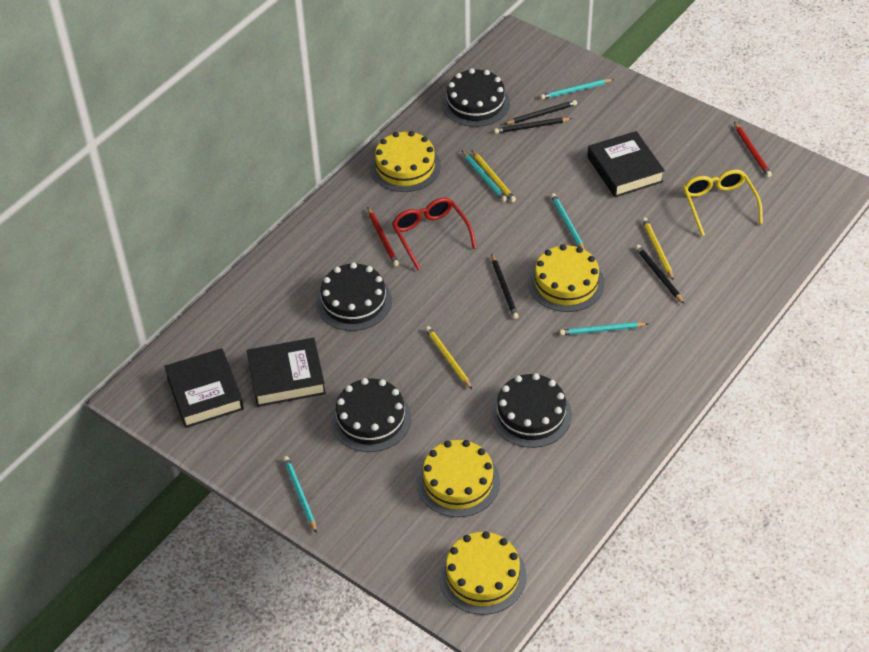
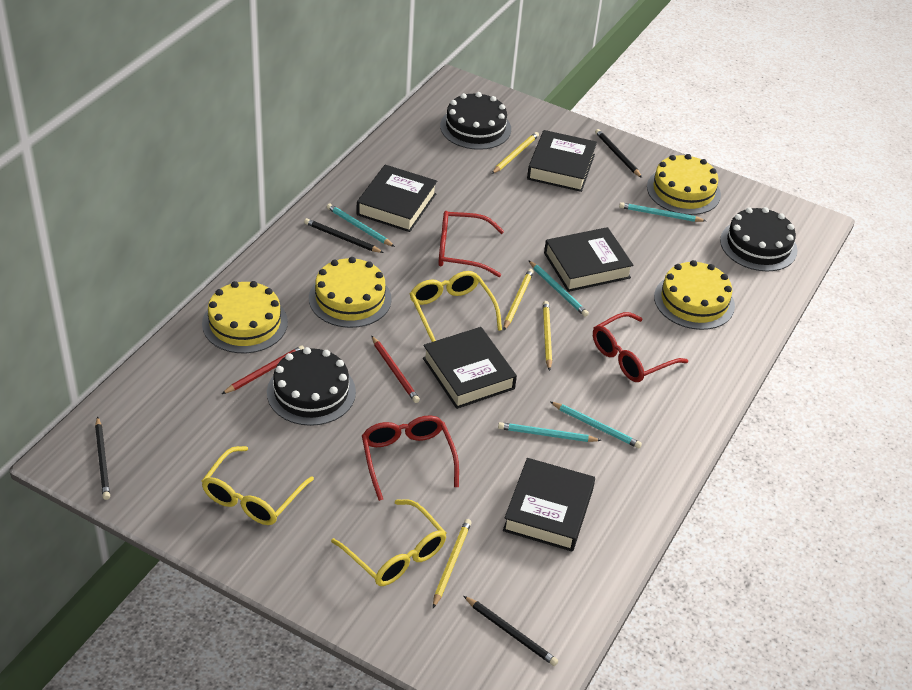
black book: [164,348,244,428] [247,338,326,407] [587,131,665,197] = 3 -> [356,165,437,232] [423,327,517,409] [503,458,595,552] [527,130,597,192] [544,227,634,292] = 5
black cake: [316,262,392,331] [331,378,411,452] [442,68,510,127] [491,373,572,448] = 4 -> [267,347,356,426] [440,92,511,150] [720,207,797,271] = 3
red glasses: [392,198,476,270] = 1 -> [362,416,459,501] [438,211,504,277] [593,312,688,382] = 3
yellow glasses: [683,169,763,236] = 1 -> [202,446,314,525] [331,499,447,586] [410,271,502,342] = 3
yellow pencil: [425,326,472,389] [472,151,516,202] [642,218,674,281] = 3 -> [433,519,471,608] [492,132,539,174] [504,269,534,330] [543,301,552,371] = 4

